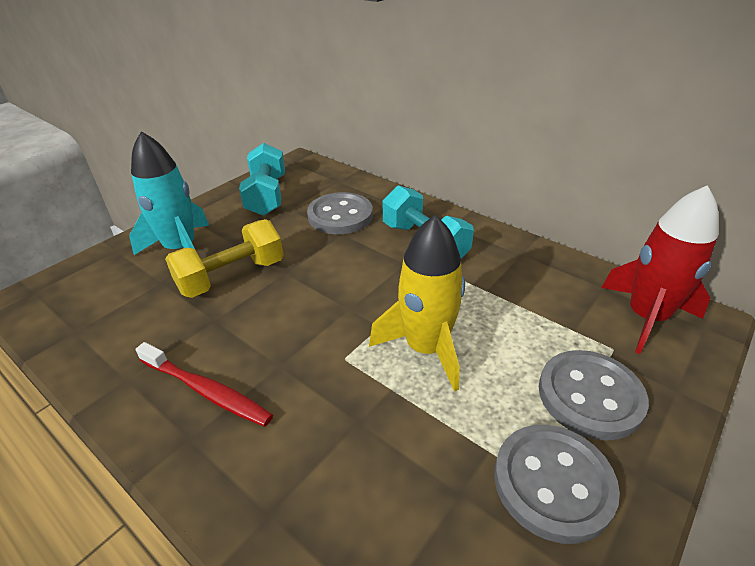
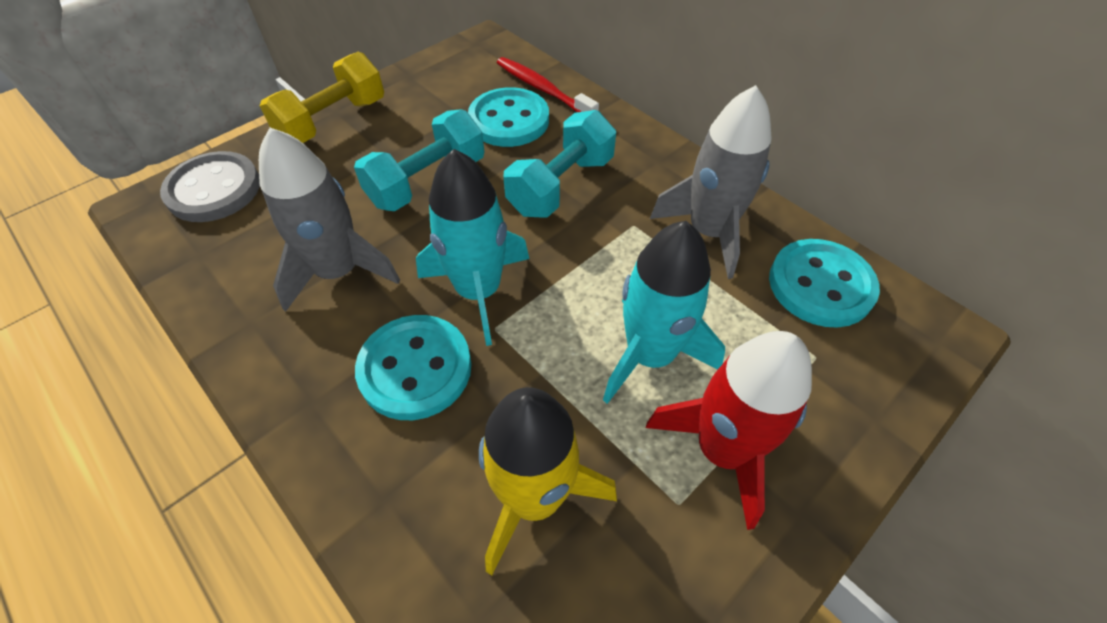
grey button: [307,192,373,234] [494,425,620,544] [539,350,649,441] = 3 -> [160,151,260,222] = 1
grey rocket: none = 0 -> [259,128,400,312] [650,85,772,279] = 2
turquoise button: none = 0 -> [355,315,472,420] [468,87,549,147] [769,239,880,328] = 3
turquoise rocket: [129,131,209,255] = 1 -> [416,149,529,346] [603,221,725,404] = 2

